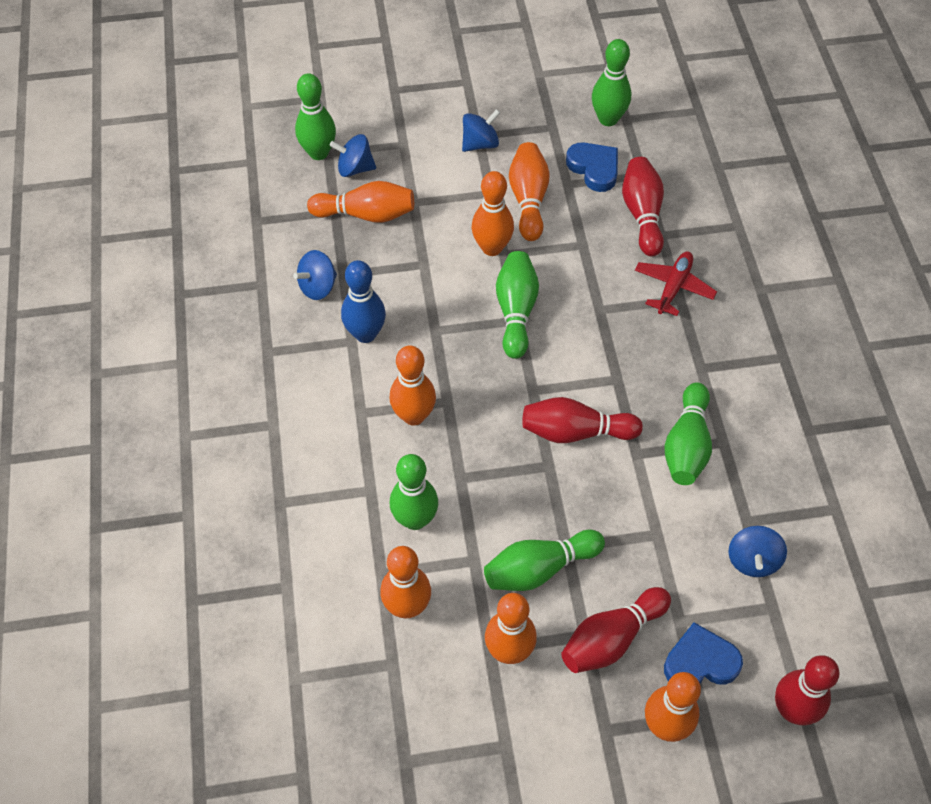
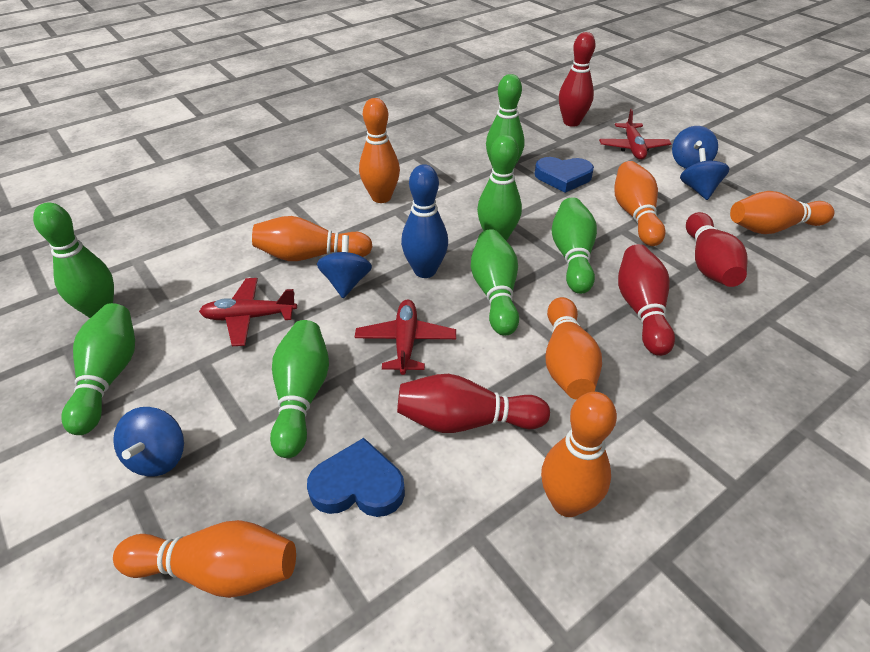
green bowling pin: [295,73,336,160] [390,454,438,530] [484,530,605,591] [496,251,539,359] [592,39,631,126] [664,382,712,485] = 6 -> [33,202,114,318] [61,303,135,435] [270,320,329,458] [471,229,519,336] [477,135,522,241] [486,74,524,169] [552,197,597,294] = 7
red plane: [635,251,717,316] = 1 -> [199,278,297,346] [355,299,456,375] [599,109,671,160] = 3

